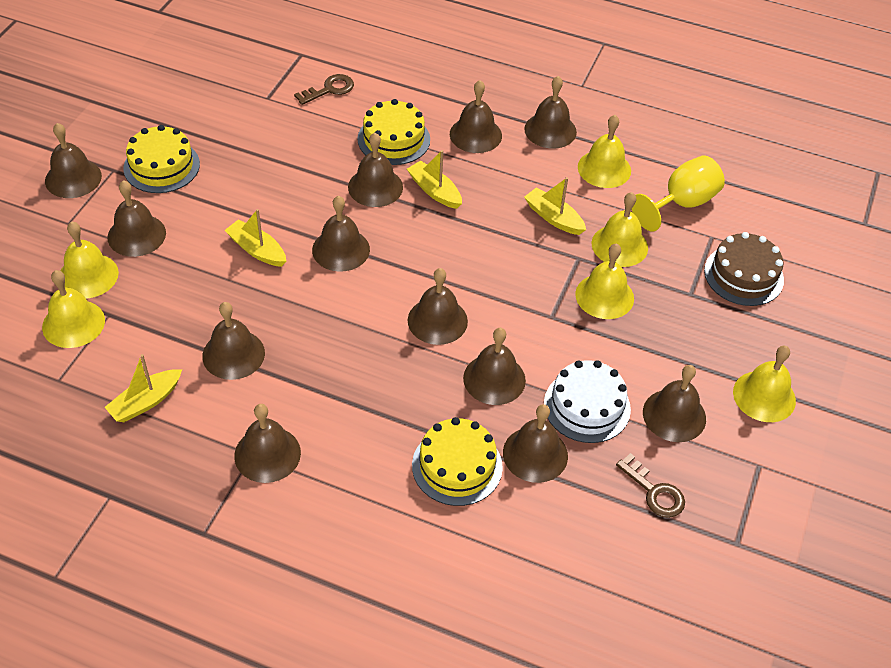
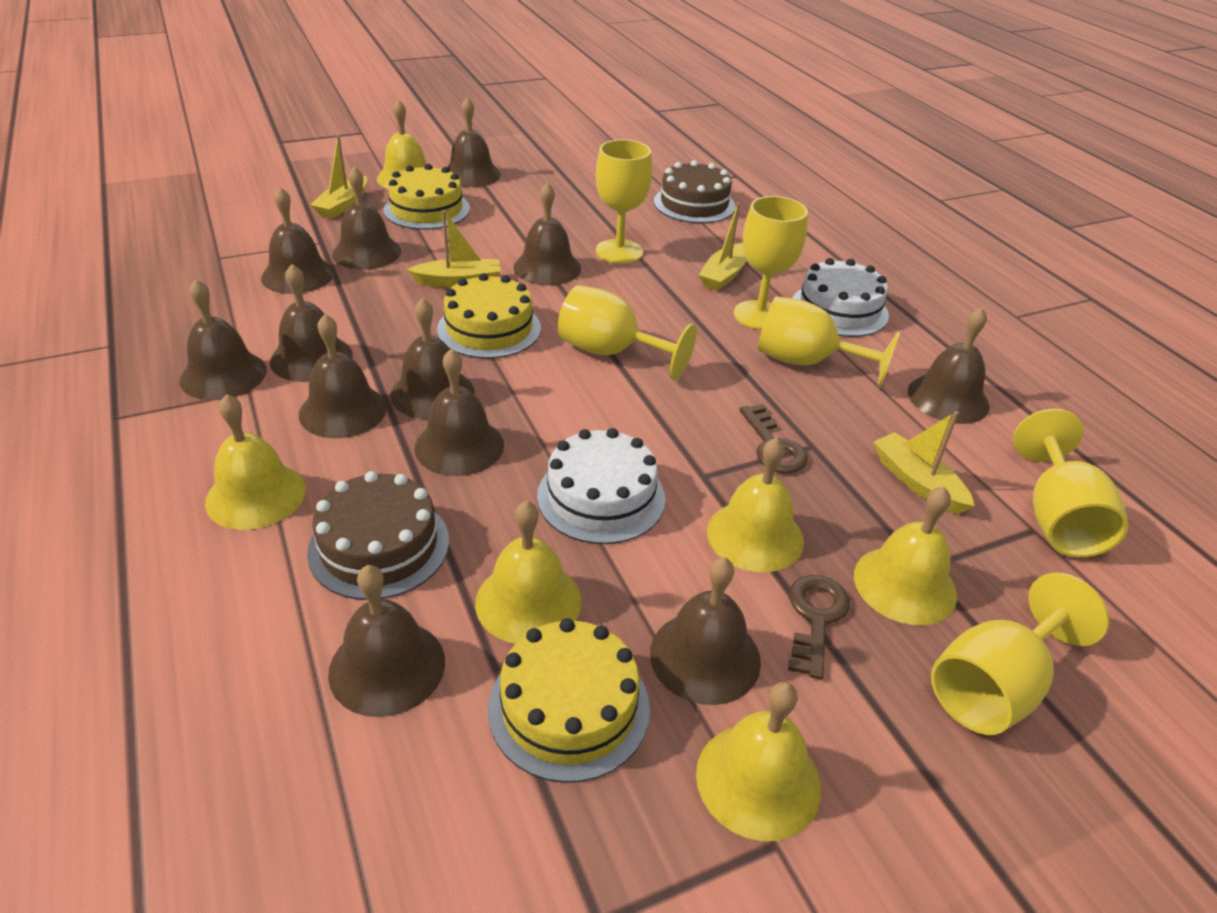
brown cake: [704,232,784,306] = 1 -> [307,471,449,600] [654,160,735,223] = 2
white cake: [544,360,631,443] = 1 -> [537,428,666,544] [792,258,889,337] = 2
yellow goblet: [632,156,725,232] = 1 -> [558,285,697,380] [596,140,652,264] [734,196,808,330] [758,296,900,388] [931,572,1109,735] [1013,409,1128,557] = 6

